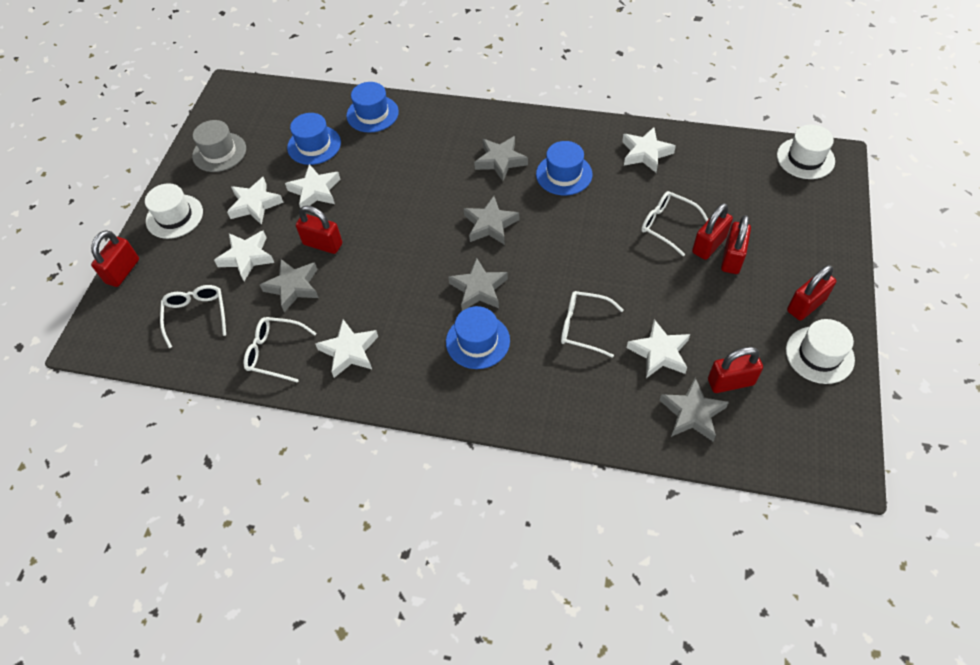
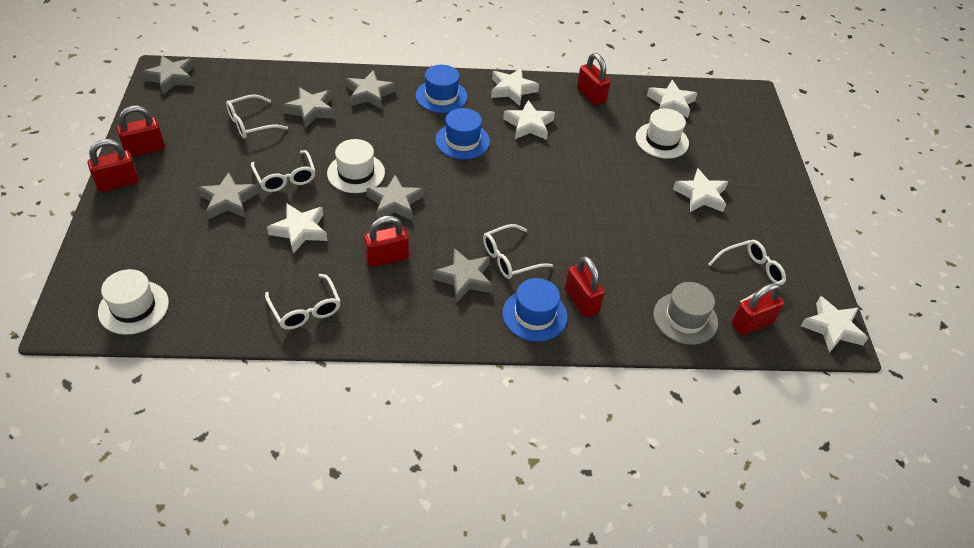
blue hat: [287,113,341,165] [346,82,399,133] [446,306,510,369] [536,141,592,195] = 4 -> [416,65,468,113] [435,108,490,159] [502,278,568,342] = 3
grey star: [260,259,319,312] [448,258,508,311] [464,196,519,245] [474,136,528,181] [660,378,729,441] = 5 -> [142,56,194,94] [198,172,258,219] [282,87,335,128] [346,70,396,109] [366,175,423,221] [433,248,493,303] = 6
white glasses: [160,285,226,348] [243,317,317,383] [561,291,624,358] [641,191,709,256] = 4 -> [226,94,288,138] [251,150,315,192] [265,274,341,330] [483,224,553,279] [709,240,786,302] = 5

